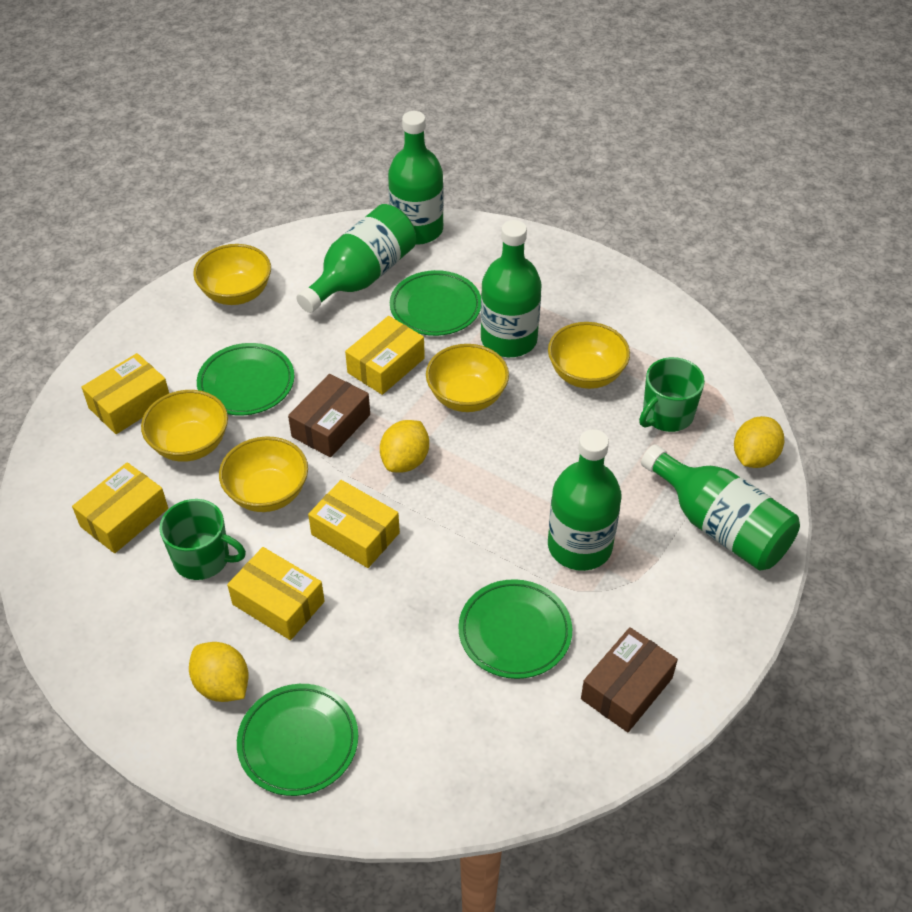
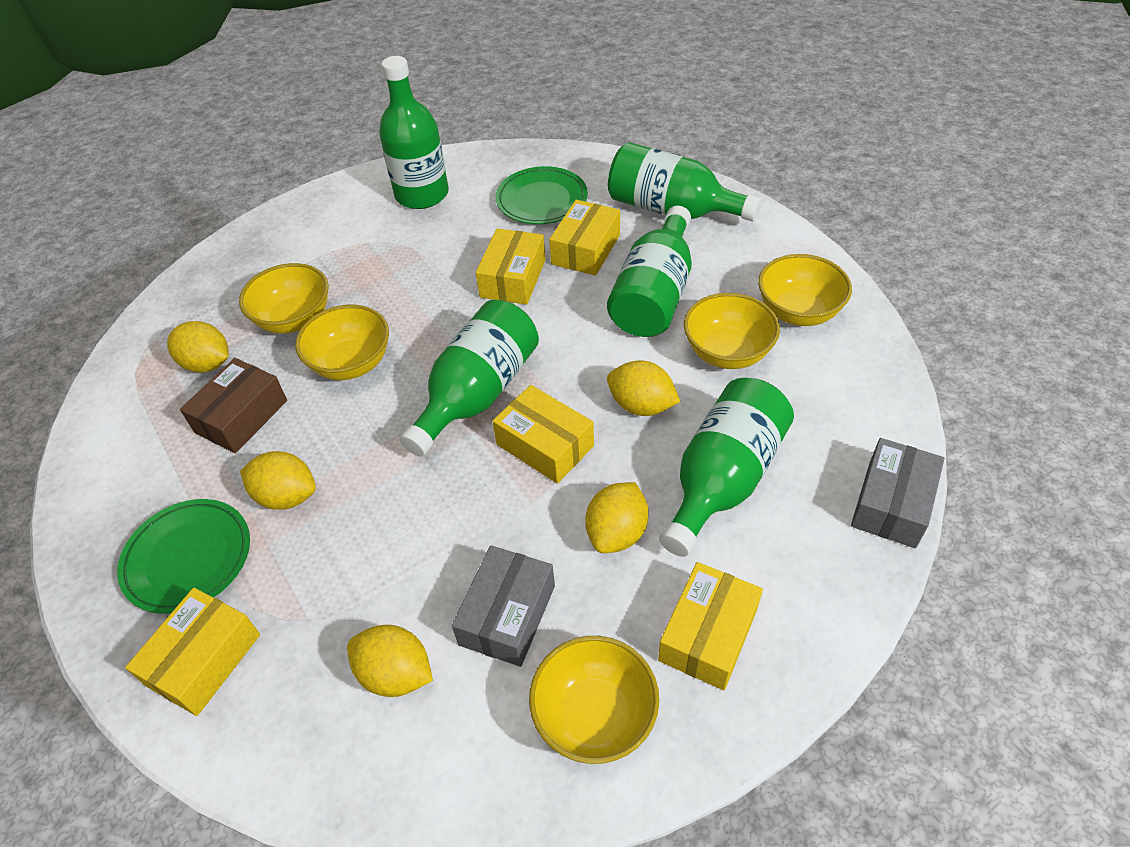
brown box: [288,374,370,457] [581,627,678,732] = 2 -> [180,358,287,453] = 1
green mug: [159,499,246,580] [639,357,705,432] = 2 -> none = 0
green plate: [197,343,295,415] [237,684,358,796] [390,270,481,336] [458,579,572,679] = 4 -> [117,499,250,613] [496,166,588,224] = 2
grey box: none = 0 -> [452,545,555,667] [851,438,945,548] = 2
yellow lemon: [189,642,249,702] [380,420,429,473] [734,416,784,468] = 3 -> [167,321,229,373] [240,451,316,510] [347,625,433,697] [585,482,648,553] [607,360,681,416] = 5

